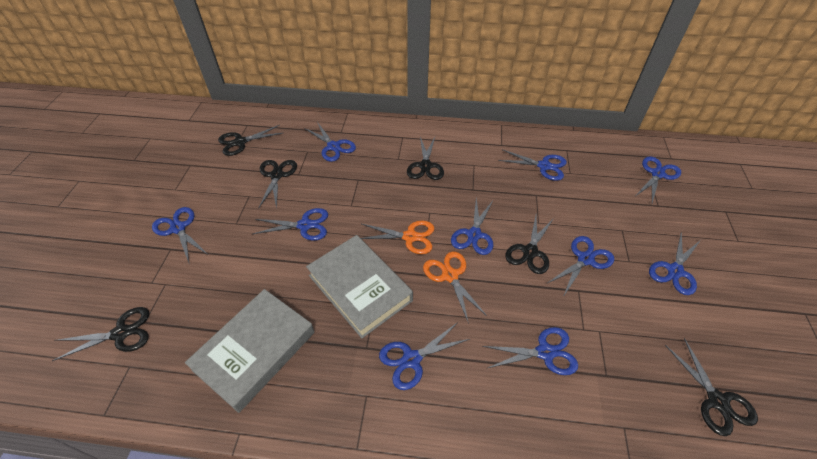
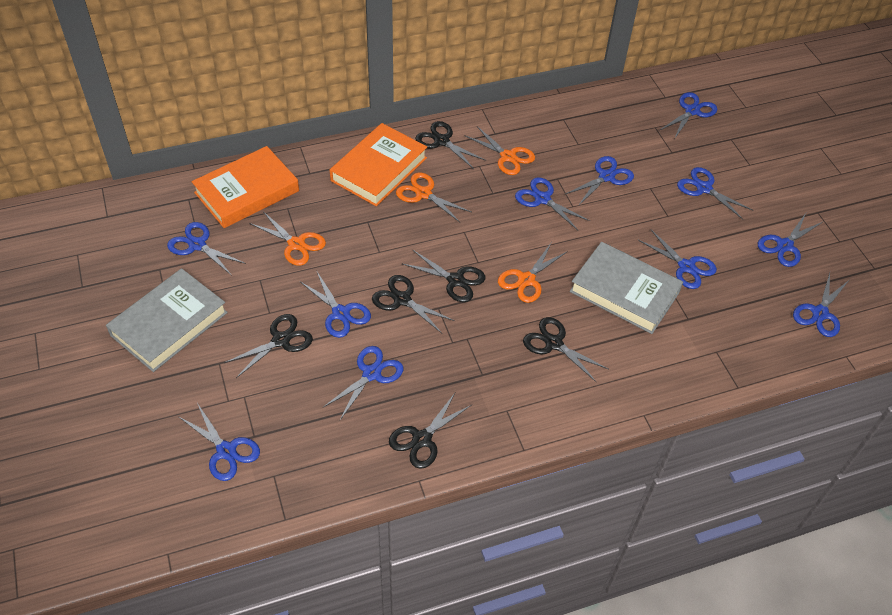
blue scissors: [152,207,207,263] [253,208,328,241] [304,122,356,162] [379,322,470,390] [451,198,494,255] [482,327,578,375] [498,149,567,181] [546,236,614,297] [636,156,681,203] [649,232,701,295] = 10 -> [167,222,246,276] [179,403,260,481] [299,272,371,338] [323,346,403,420] [515,177,590,230] [566,156,634,206] [638,230,717,289] [659,92,717,138] [677,167,754,219] [758,213,822,267] [793,273,849,337] = 11
orange book: none = 0 -> [192,146,299,228] [330,123,427,207] = 2
orange scissors: [361,221,434,254] [423,251,487,324] = 2 -> [249,211,326,266] [396,172,471,222] [464,126,535,175] [498,242,568,303] = 4

